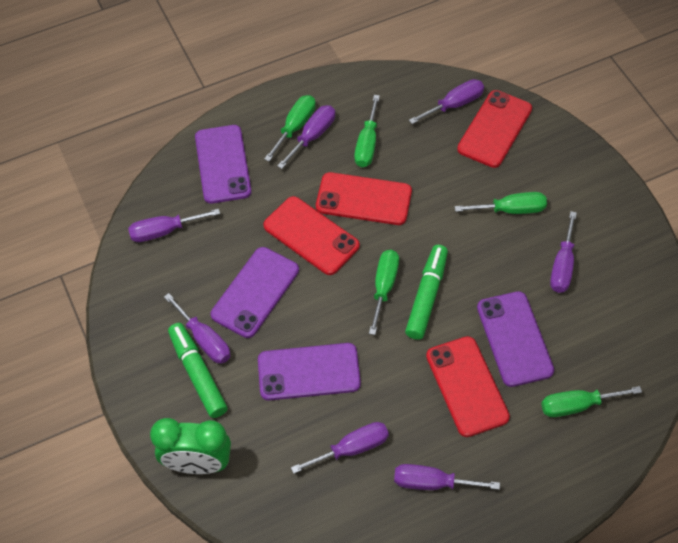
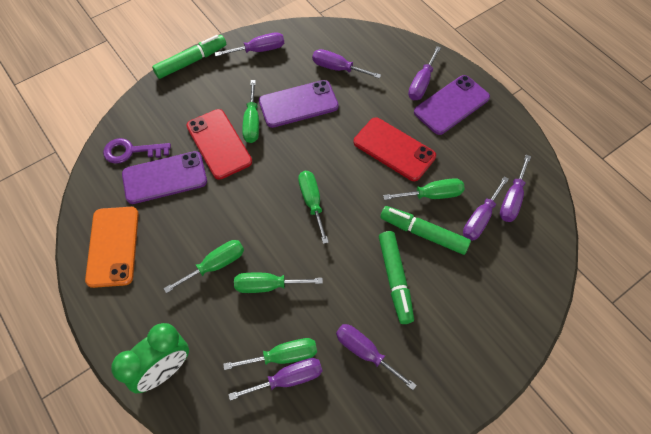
green marker: [168,323,228,418] [405,245,448,340] = 2 -> [152,35,226,79] [379,231,414,324] [380,206,471,255] = 3
green screwdriver: [264,95,316,162] [354,95,380,167] [369,250,399,335] [455,192,547,214] [541,386,642,417] = 5 -> [163,240,244,293] [223,338,317,370] [234,273,323,293] [242,80,259,143] [298,171,329,244] [383,178,465,200] = 6
orange phone: none = 0 -> [85,207,139,288] = 1
purple key: none = 0 -> [103,138,171,164] = 1
purple phone: [195,125,252,204] [211,247,299,338] [258,343,361,401] [477,291,554,387] = 4 -> [122,151,207,204] [259,80,339,128] [414,75,490,135] = 3
red phone: [263,196,360,275] [316,172,412,225] [426,336,510,437] [457,90,532,168] = 4 -> [186,109,252,180] [354,117,436,181] = 2

